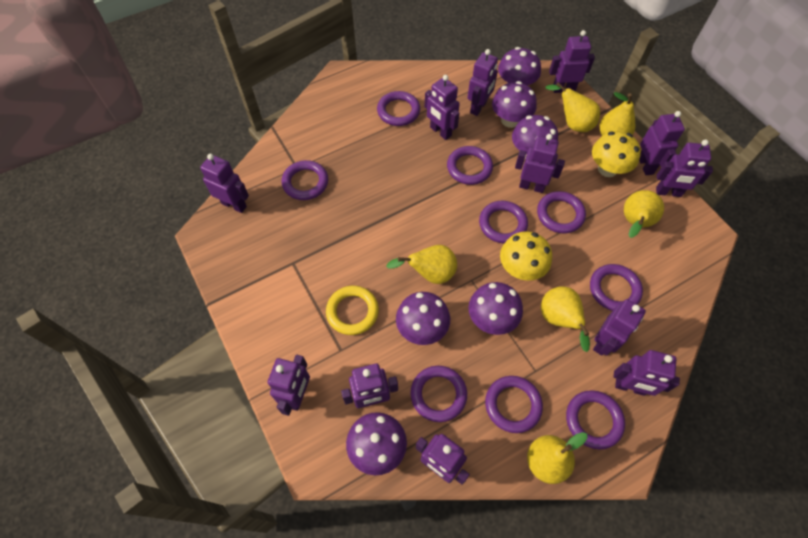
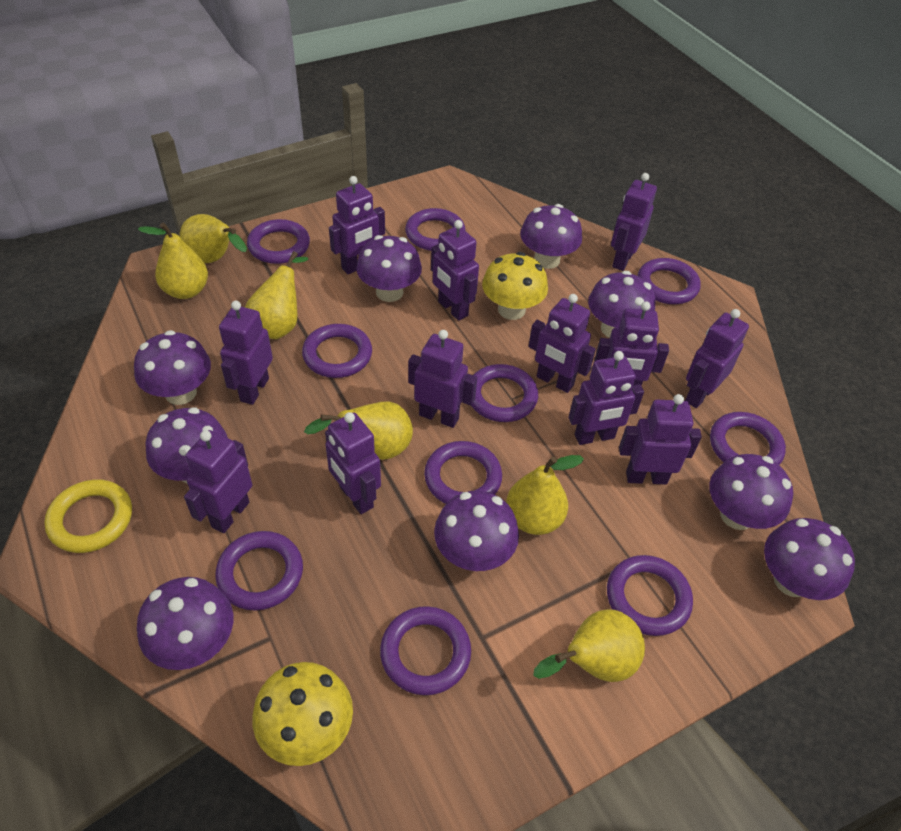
purple mushroom: [346,412,407,475] [396,292,450,345] [468,282,523,335] [492,81,537,128] [498,47,541,85] [512,115,558,159] = 6 -> [134,330,211,405] [137,577,233,670] [146,407,228,483] [356,235,422,302] [434,491,519,571] [520,204,582,269] [588,271,656,338] [709,454,793,530] [764,518,855,600] = 9
purple ring: [282,160,328,200] [377,91,420,126] [410,366,467,422] [447,146,493,185] [479,201,528,243] [485,376,543,433] [537,191,586,234] [566,390,625,449] [590,264,643,311] = 9 -> [215,531,303,611] [247,219,310,264] [302,324,372,378] [380,606,471,695] [405,208,466,251] [424,441,502,504] [471,364,538,422] [607,555,693,636] [638,258,701,304] [710,412,786,465] = 10

